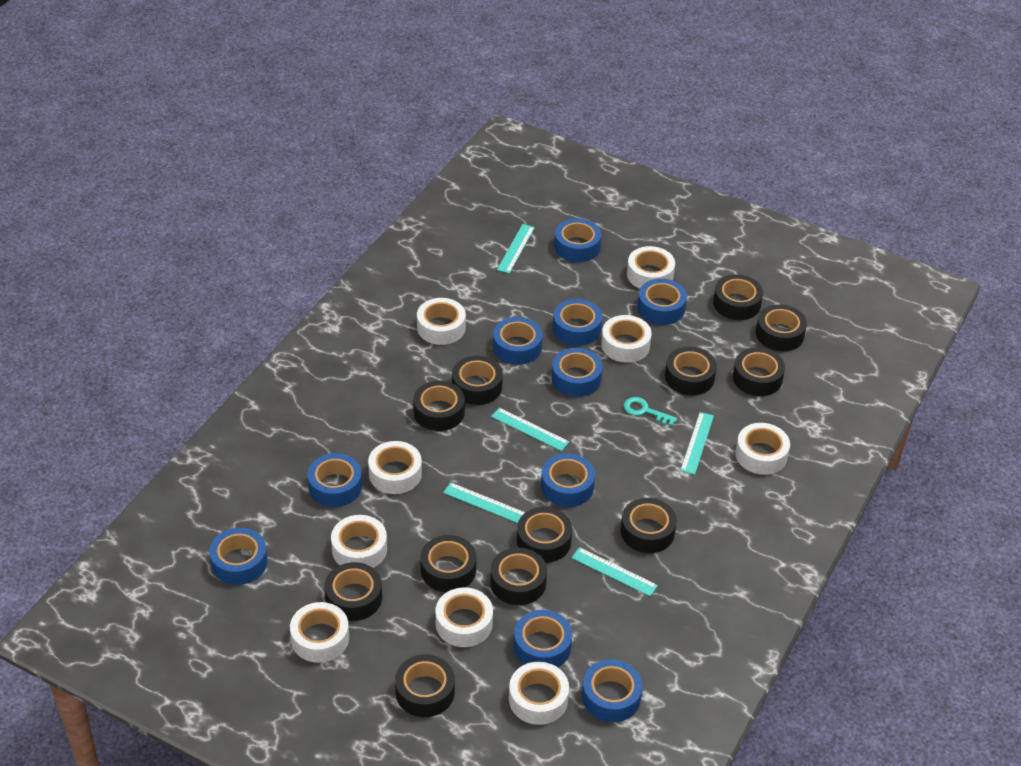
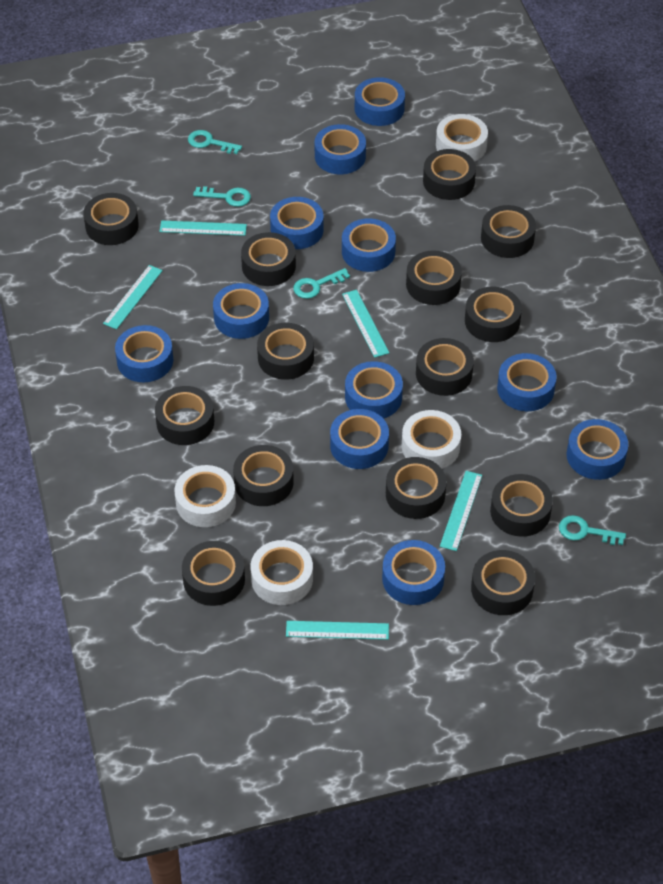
black tape: [324,562,382,621] [395,654,455,717] [413,381,465,431] [420,535,476,592] [452,356,503,405] [490,547,547,605] [517,507,572,563] [621,498,677,553] [665,347,717,395] [713,274,763,320] [733,347,785,396] [756,304,807,351] = 12 -> [83,193,139,245] [155,386,214,445] [182,541,245,606] [233,445,294,506] [241,232,296,286] [257,323,314,380] [386,457,447,519] [406,250,462,305] [416,338,474,396] [423,149,476,200] [465,287,522,342] [471,550,535,615] [481,205,536,258] [490,474,553,537] = 14
blue tape: [209,528,268,585] [307,453,362,507] [493,317,543,365] [514,610,572,667] [541,453,595,507] [551,348,603,397] [553,299,602,346] [554,218,601,262] [582,659,643,722] [637,279,687,325] = 10 -> [115,325,173,382] [213,283,269,339] [270,197,324,249] [315,124,366,174] [330,409,389,469] [342,218,396,272] [345,361,403,419] [355,77,405,126] [382,540,445,605] [497,353,557,411] [567,419,628,480] = 11
turquoise key: [624,397,677,426] = 1 -> [188,130,242,154] [193,186,251,207] [293,268,350,299] [559,515,626,545] = 4
white tape: [290,602,349,663] [331,515,387,568] [368,441,422,494] [417,298,466,345] [435,588,493,647] [509,662,569,725] [601,315,652,363] [627,246,675,289] [735,423,790,475] = 9 -> [175,465,236,527] [251,540,313,605] [402,410,461,469] [436,114,488,162] = 4

